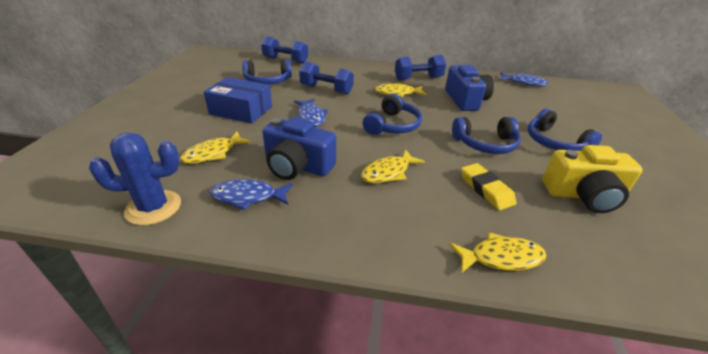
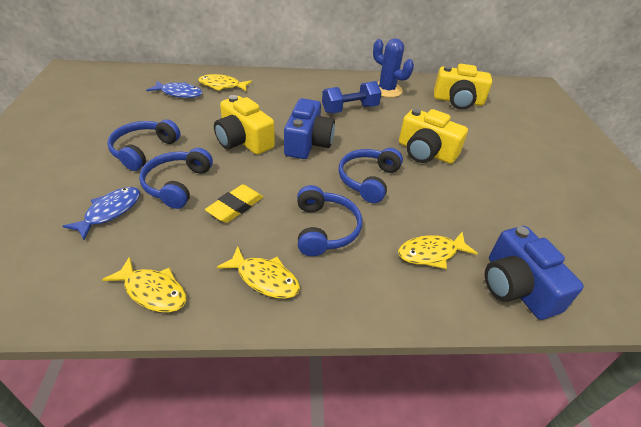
blue box: [204,77,272,124] = 1 -> none = 0
blue dumbbell: [261,36,308,64] [299,62,354,95] [395,55,446,80] = 3 -> [322,81,381,113] = 1
blue fish: [210,179,293,210] [294,99,328,126] [499,72,549,86] = 3 -> [63,187,140,240] [146,80,202,98] = 2
yellow camera: [542,145,643,213] = 1 -> [214,95,275,155] [399,108,468,164] [434,64,492,110] = 3

